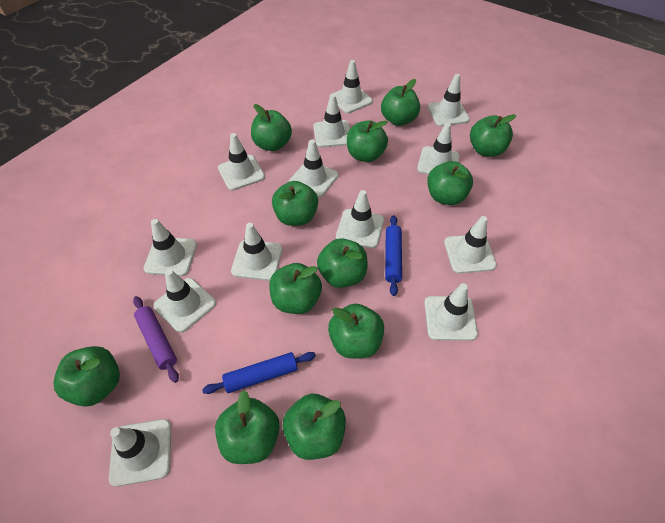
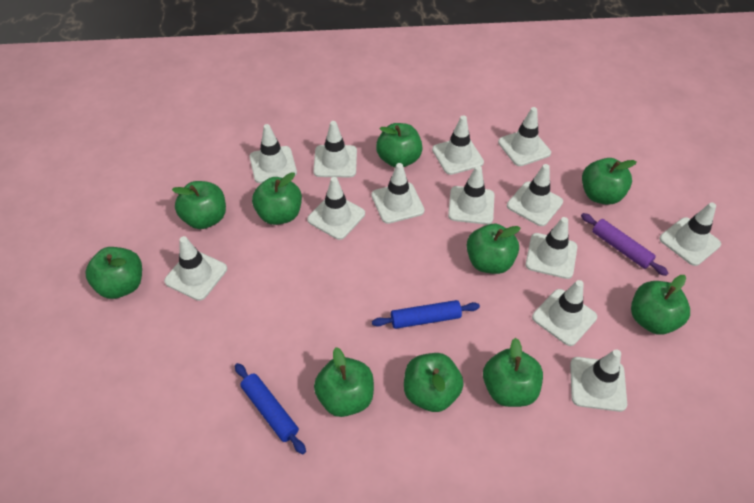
green apple: [53,346,120,407] [215,390,280,464] [251,104,292,151] [269,263,322,314] [272,181,318,226] [283,394,346,460] [317,238,367,288] [328,304,384,359] [347,120,388,162] [381,79,420,126] [427,161,473,205] [470,114,516,157] = 12 -> [85,247,142,299] [172,181,226,229] [252,172,302,225] [314,347,374,417] [376,123,423,168] [404,353,464,412] [467,224,521,274] [483,338,543,407] [582,158,637,205] [631,275,690,335] = 10

